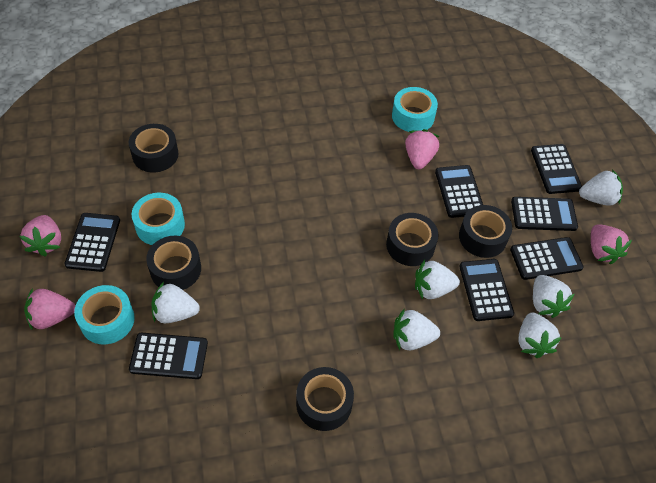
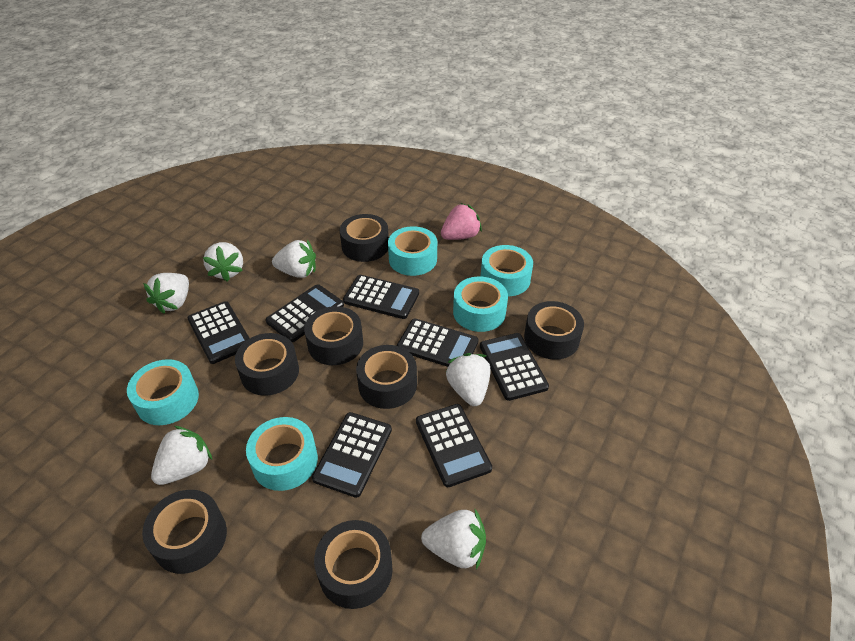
black tape: [129,124,179,173] [146,236,201,290] [296,367,354,431] [386,213,439,266] [459,205,512,258] = 5 -> [142,490,227,574] [235,333,299,396] [304,306,363,365] [314,520,393,609] [340,214,389,262] [356,345,417,409] [524,301,584,360] = 7
pink strawberry: [20,215,61,256] [24,288,75,330] [405,129,440,169] [591,224,632,264] = 4 -> [441,203,482,240] = 1
turquoise tape: [74,285,135,344] [132,193,185,245] [392,87,438,132] = 3 -> [127,359,199,425] [246,417,318,491] [388,226,437,276] [453,276,508,332] [480,245,533,296] = 5

